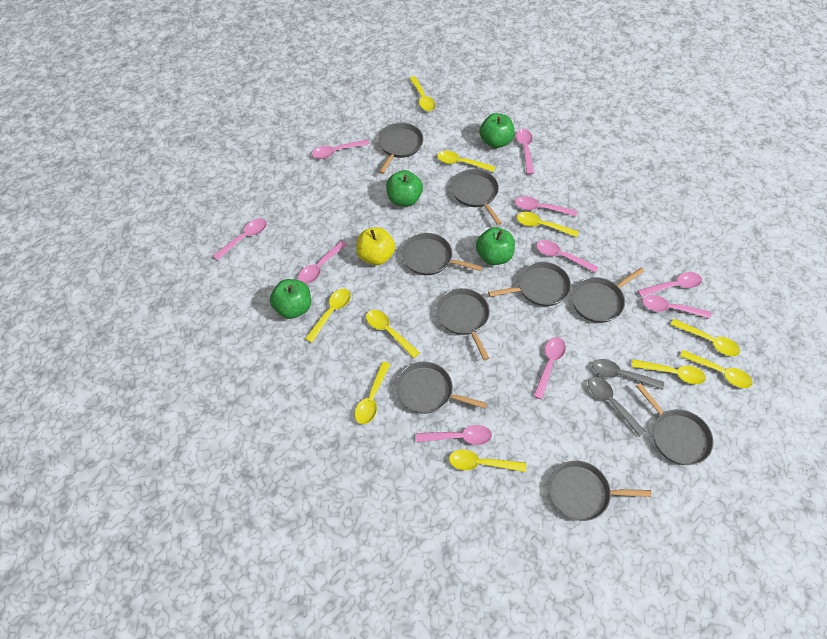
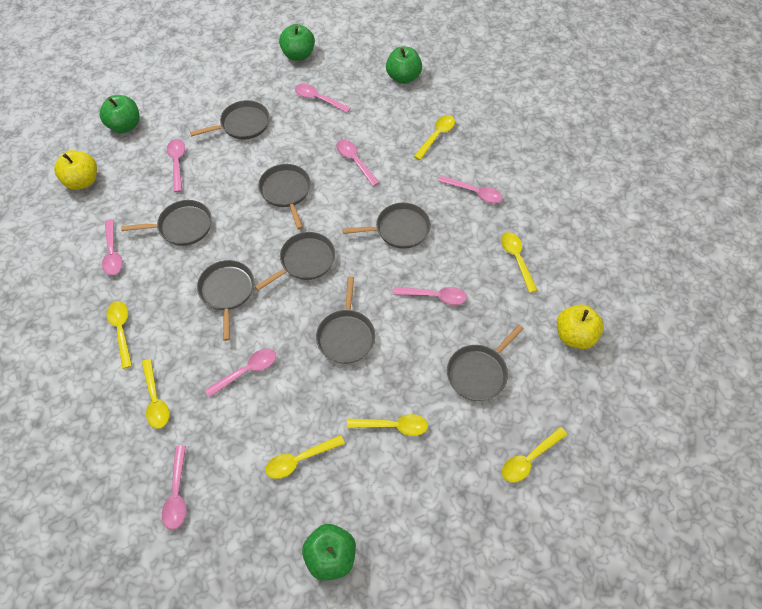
grey pan: [378,123,424,174] [396,362,487,414] [402,233,482,275] [436,288,490,360] [451,169,502,225] [488,262,571,306] [548,461,652,521] [572,268,645,323] [636,383,714,465] = 9 -> [121,200,212,246] [190,100,270,139] [197,260,254,341] [254,232,336,291] [258,164,311,229] [316,276,375,364] [342,203,431,249] [447,325,524,401] = 8
grey spoon: [588,377,646,436] [592,359,664,390] = 2 -> none = 0
pink spoon: [213,218,267,260] [298,241,347,284] [312,140,369,159] [416,425,492,445] [515,196,577,216] [516,129,534,174] [533,337,566,399] [536,240,598,273] [638,272,702,297] [642,295,711,319] = 10 -> [102,219,123,275] [162,446,186,530] [167,139,185,192] [205,348,276,397] [295,84,351,113] [336,140,380,186] [393,287,467,305] [438,175,503,203] = 8
yellow apple: [356,227,395,265] = 1 -> [54,150,97,190] [557,304,604,349] = 2
yellow spoon: [305,289,351,343] [355,362,391,424] [366,310,420,358] [409,76,436,111] [437,151,495,172] [449,449,526,472] [517,212,579,237] [632,359,706,384] [670,319,740,356] [680,350,753,388] = 10 -> [107,301,132,369] [142,359,170,429] [265,435,345,479] [347,414,428,436] [414,115,455,160] [501,232,538,293] [502,427,567,483] = 7

